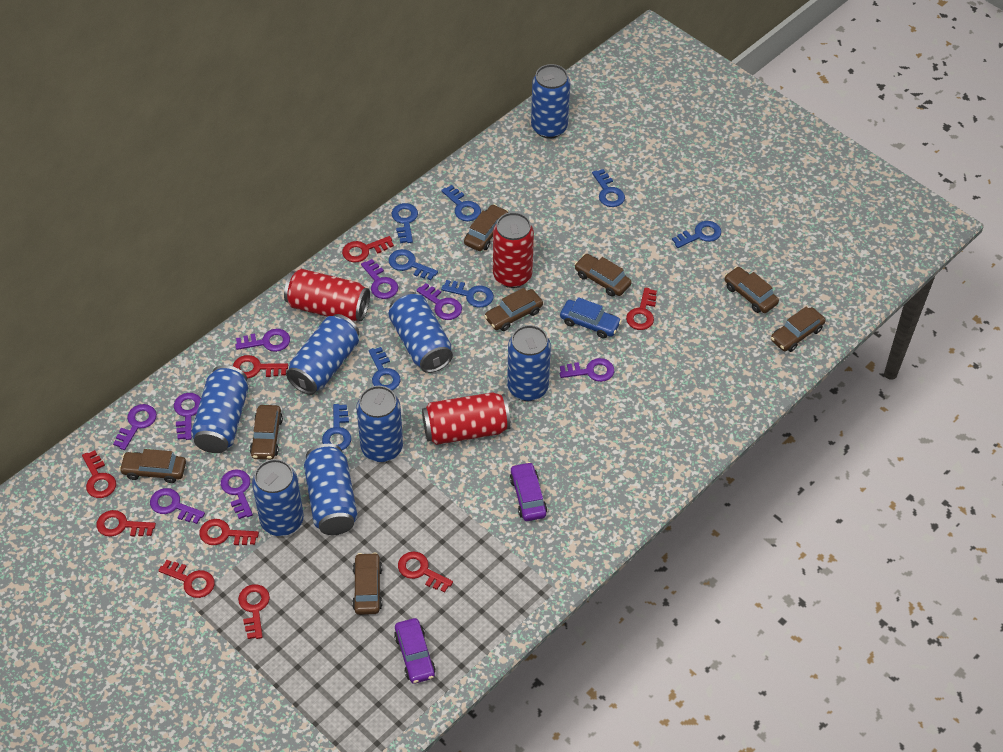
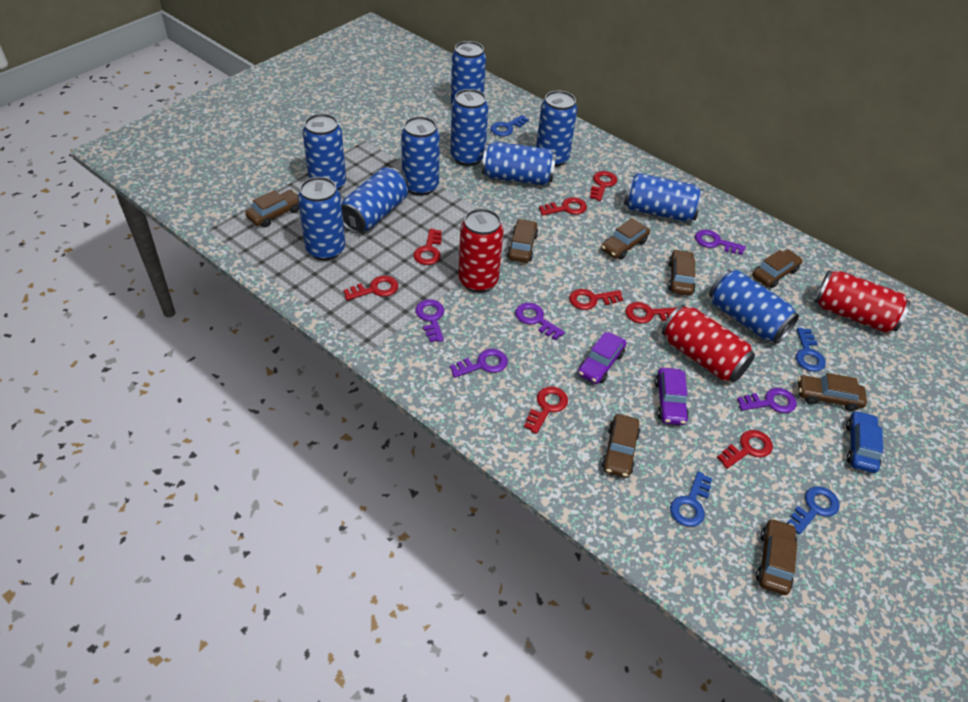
blue can: [191,365,248,453] [252,459,304,536] [286,314,359,395] [304,444,358,535] [356,386,403,462] [388,292,453,373] [507,325,551,401] [531,64,570,139] = 8 -> [298,177,345,261] [303,114,346,191] [341,167,408,234] [401,116,440,196] [450,89,488,166] [451,41,486,104] [482,142,556,185] [536,91,577,167] [624,173,703,222] [709,270,799,344] = 10
blue key: [322,404,351,450] [369,347,400,390] [389,249,438,280] [391,203,418,243] [441,185,481,221] [441,280,494,308] [592,169,625,207] [672,221,721,248] = 8 -> [490,115,529,136] [670,471,712,527] [787,486,840,535] [796,328,826,372] = 4
purple key: [113,404,157,450] [150,488,205,524] [174,393,201,440] [221,469,253,519] [235,329,290,352] [361,259,398,299] [417,283,462,320] [560,358,614,382] = 8 -> [415,299,444,342] [450,349,508,378] [515,303,565,340] [695,230,746,255] [737,388,797,413] = 5
red key: [82,450,116,498] [96,510,156,537] [158,560,215,598] [200,519,259,545] [233,355,288,378] [238,584,270,639] [342,236,394,263] [398,551,453,593] [626,287,657,330] = 9 -> [343,276,398,301] [413,229,442,265] [524,387,568,434] [539,197,587,215] [569,289,623,310] [590,171,617,201] [625,302,677,324] [717,430,773,469] = 8

